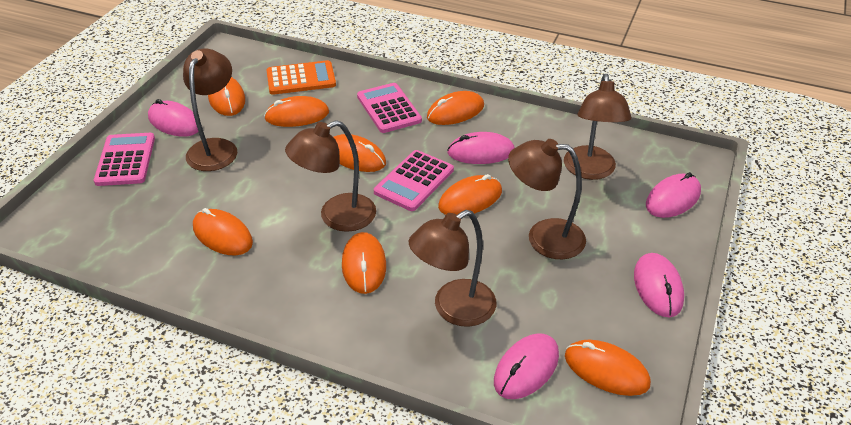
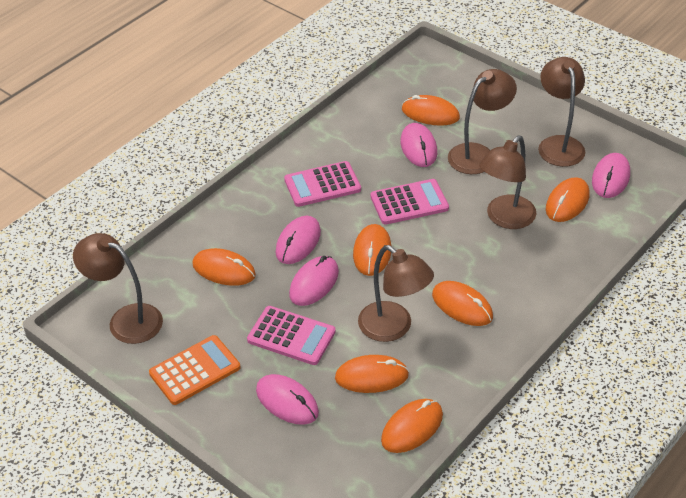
orange mouse: [193,208,253,255] [208,77,245,116] [264,96,329,127] [333,134,386,172] [342,232,386,294] [427,91,484,125] [438,174,502,215] [565,340,651,396] = 8 -> [192,248,256,286] [335,355,409,393] [353,224,392,276] [381,399,443,453] [402,95,460,126] [432,281,493,326] [546,177,590,222] = 7

